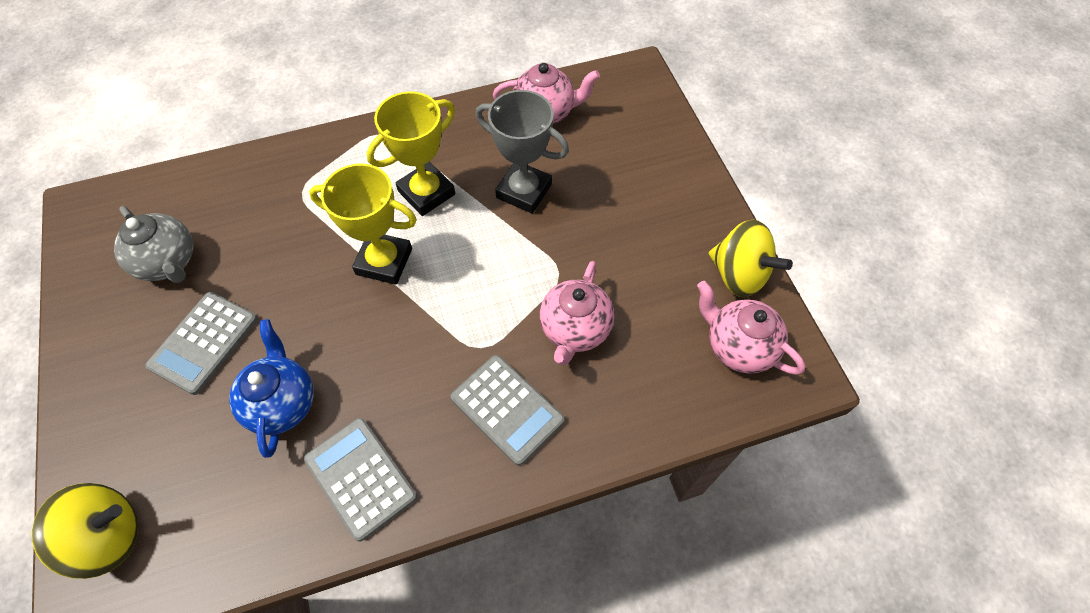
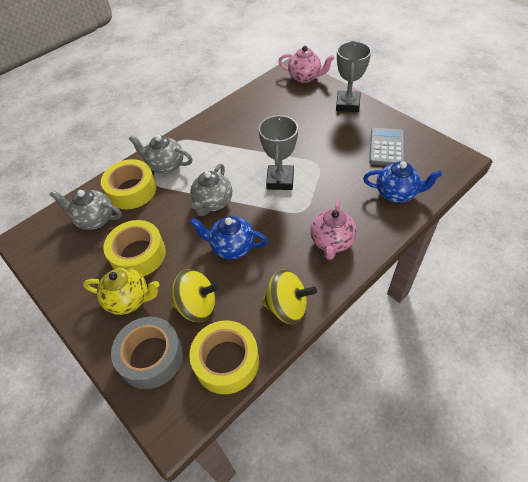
blue teapot: [229,319,314,458] = 1 -> [190,216,268,259] [363,161,442,203] = 2
grey calculator: [145,292,257,395] [304,418,417,542] [450,355,564,466] = 3 -> [369,128,405,166] = 1
grey tape: none = 0 -> [111,317,183,389] = 1
grey teapot: [114,206,193,283] = 1 -> [49,189,122,230] [129,135,193,174] [190,164,232,216] = 3
grey trophy: [476,90,569,213] = 1 -> [259,114,298,190] [336,41,371,112] = 2
pink teapot: [493,63,600,124] [540,261,614,365] [697,281,806,375] = 3 -> [278,46,335,83] [310,199,357,260] = 2
yellow tape: none = 0 -> [101,159,156,209] [103,220,166,277] [189,320,259,394] = 3
yellow teapot: none = 0 -> [83,267,160,315] = 1
yellow trophy: [309,163,417,284] [367,91,455,216] = 2 -> none = 0

